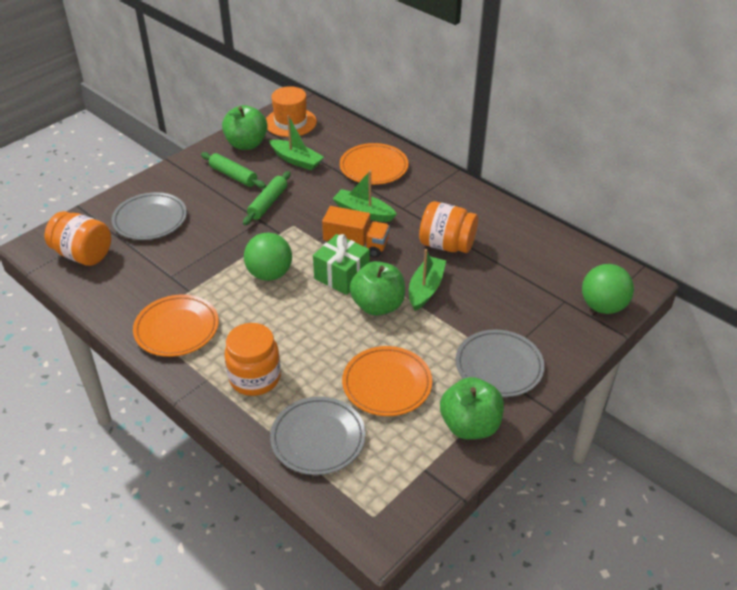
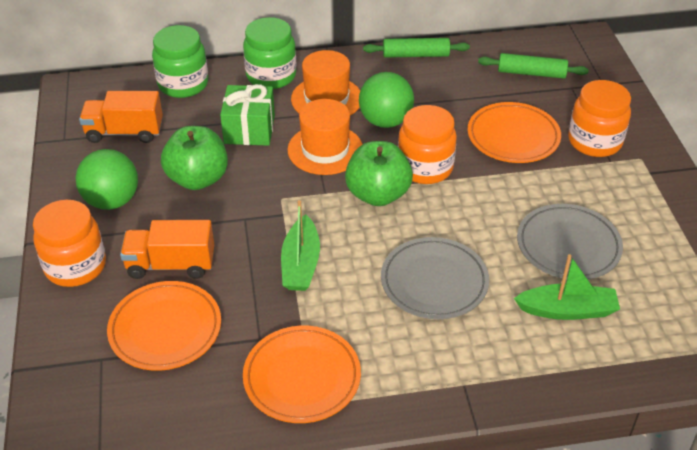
green apple: [222,105,268,150] [350,261,405,316] [440,377,504,439] = 3 -> [161,126,228,190] [345,141,413,206] = 2
green boat: [269,115,324,171] [333,170,397,222] [409,249,446,311] = 3 -> [281,200,320,291] [514,254,620,320] = 2
green jar: none = 0 -> [152,25,208,98] [243,17,297,89] = 2
grey plate: [111,192,187,240] [270,396,366,475] [456,330,545,397] = 3 -> [381,237,489,319] [517,204,623,280] = 2
orange hat: [266,86,317,137] = 1 -> [287,99,363,175] [291,50,360,116] = 2
orange truck: [322,206,390,258] = 1 -> [79,91,163,143] [120,220,214,279] = 2

